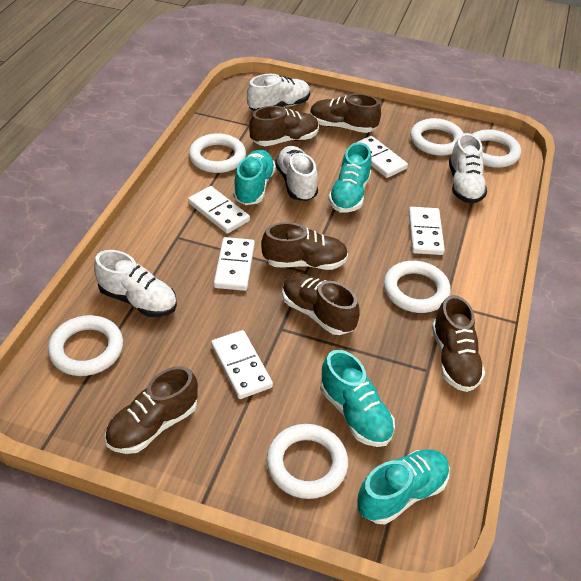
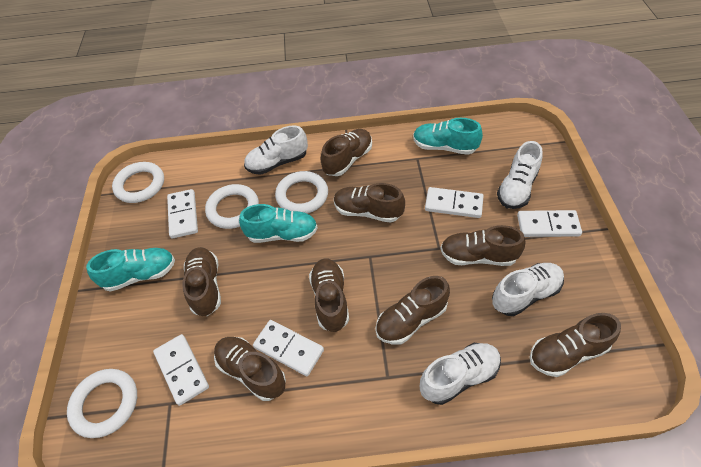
brown shoe: [105,366,198,454] [249,106,319,146] [261,222,348,270] [282,273,360,335] [310,93,381,133] [432,295,485,392] = 6 -> [182,247,221,316] [214,337,286,401] [309,259,349,332] [321,129,372,176] [334,183,405,223] [375,276,450,345] [440,225,525,266] [530,313,621,377] = 8
turquoise shoe: [233,150,276,205] [320,350,395,447] [328,142,372,213] [357,450,450,524] = 4 -> [86,248,175,292] [239,204,318,243] [413,118,483,155] = 3
white ring: [48,315,123,376] [189,133,246,173] [266,424,348,499] [384,261,451,313] [410,118,464,156] [473,129,521,168] = 6 -> [67,369,137,438] [112,162,164,203] [205,184,259,229] [275,171,328,214] = 4

